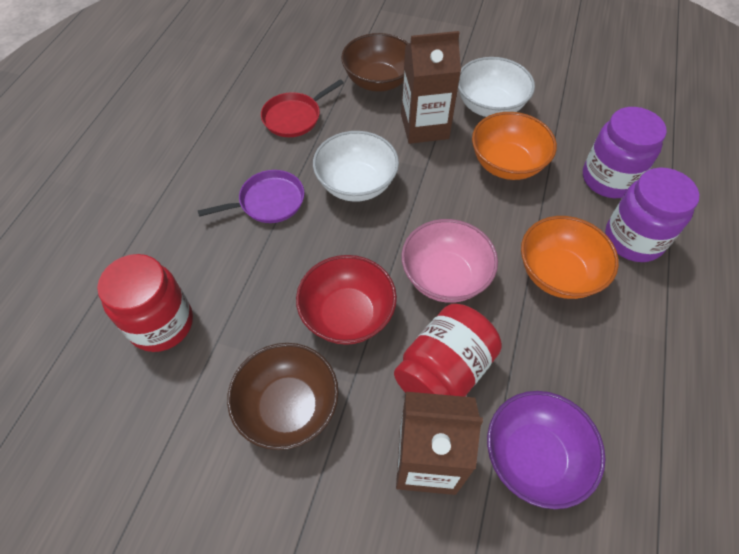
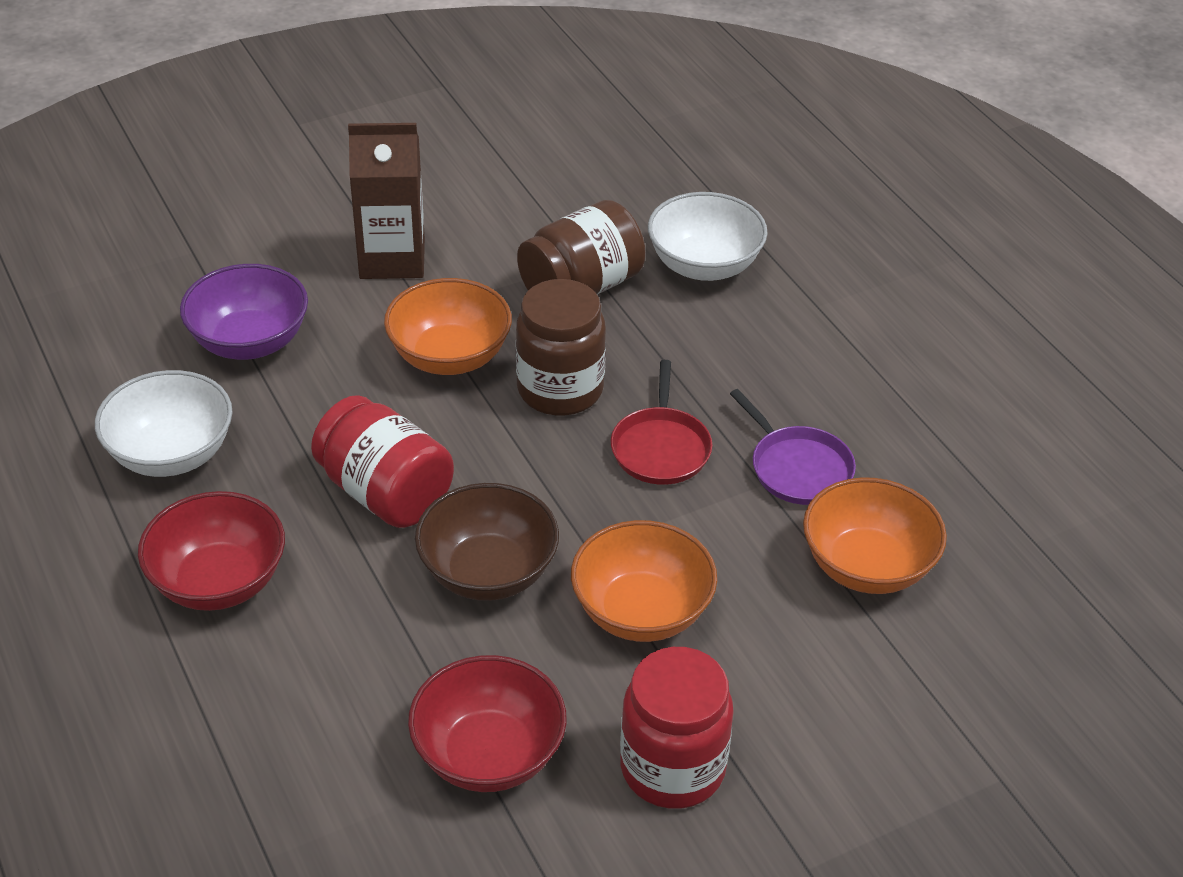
brown bowl: [227,343,339,450] [341,33,409,92] = 2 -> [415,483,559,601] = 1
brown carton: [396,392,483,495] [401,31,461,144] = 2 -> [348,123,425,279] = 1
brown jar: none = 0 -> [516,279,606,416] [517,200,646,295] = 2
orange bowl: [472,112,557,180] [521,216,619,299] = 2 -> [384,278,512,375] [571,520,717,642] [803,477,947,594] = 3
pink bowl: [401,219,498,303] = 1 -> none = 0
purple jar: [583,107,667,198] [605,168,699,262] = 2 -> none = 0
red bowl: [296,255,397,345] = 1 -> [138,491,285,611] [408,655,567,792] = 2

